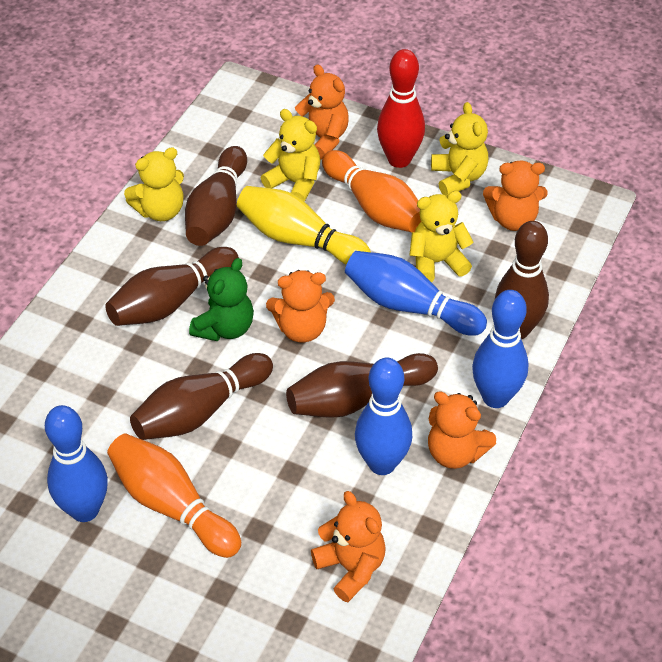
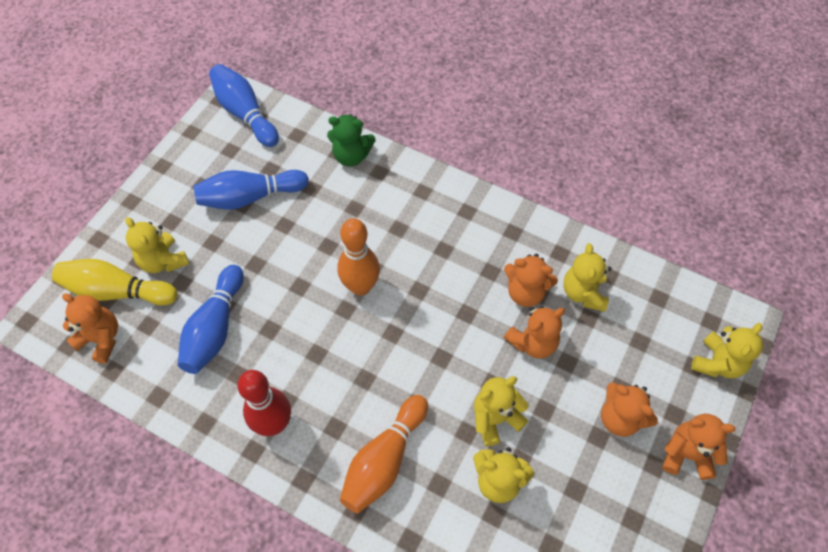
blue bowling pin: [45,405,108,522] [345,251,487,336] [355,358,412,475] [472,290,528,408] = 4 -> [178,265,244,374] [193,170,309,210] [209,64,279,147] = 3
brown bowling pin: [105,247,239,326] [130,353,273,440] [185,146,247,246] [286,353,438,418] [495,221,549,339] = 5 -> none = 0
yellow teddy bear: [124,147,184,221] [261,109,320,202] [410,191,474,282] [431,102,488,196] = 4 -> [125,217,189,273] [473,447,534,503] [474,376,529,446] [563,243,612,312] [691,323,763,378] = 5

